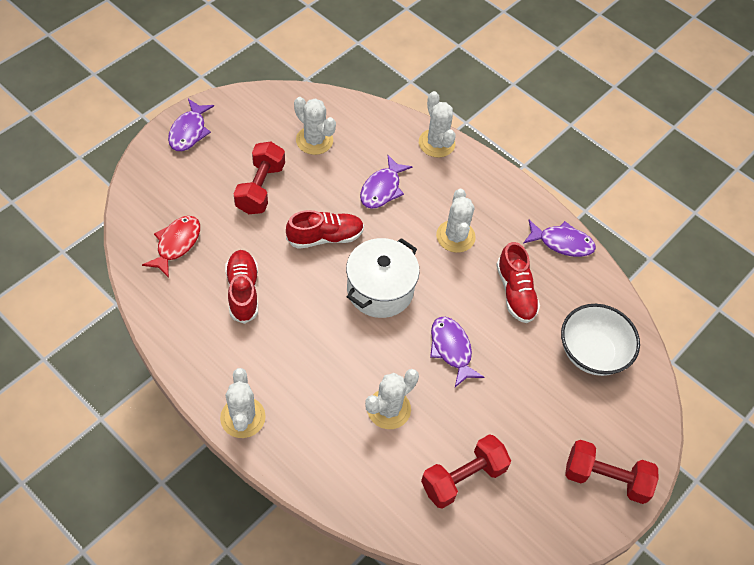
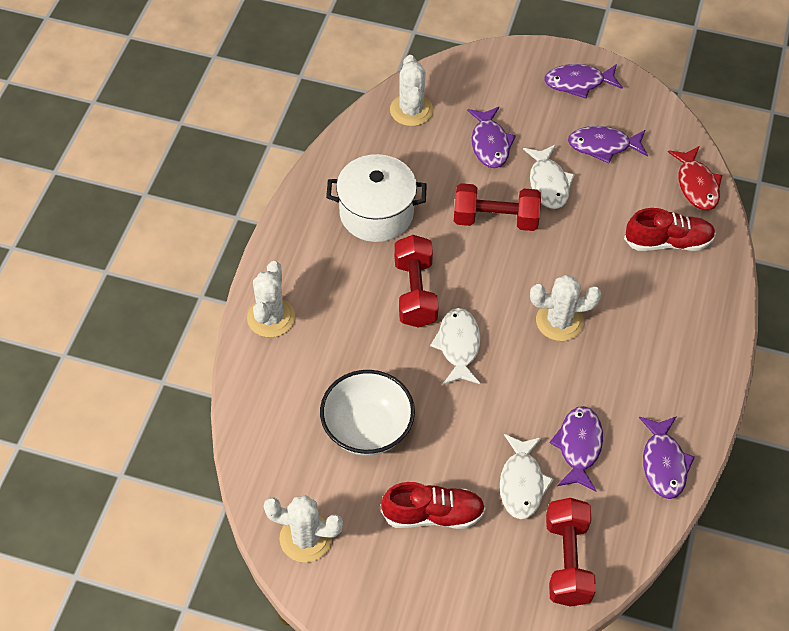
purple fish: [168,99,214,151] [360,155,412,209] [430,317,485,387] [523,220,596,257] = 4 -> [467,107,516,168] [544,64,623,98] [549,406,603,491] [568,126,648,163] [639,416,695,499] = 5
red shoe: [225,250,258,324] [286,210,364,249] [496,242,540,323] = 3 -> [381,482,486,529] [624,208,716,251] = 2
white cactus: [220,368,266,438] [294,97,336,155] [365,369,419,429] [419,91,456,158] [436,189,476,253] = 5 -> [247,261,295,337] [264,495,343,562] [390,55,433,126] [530,275,601,341] = 4
white fish: none = 0 -> [430,308,480,384] [500,434,554,519] [523,145,575,209] = 3

